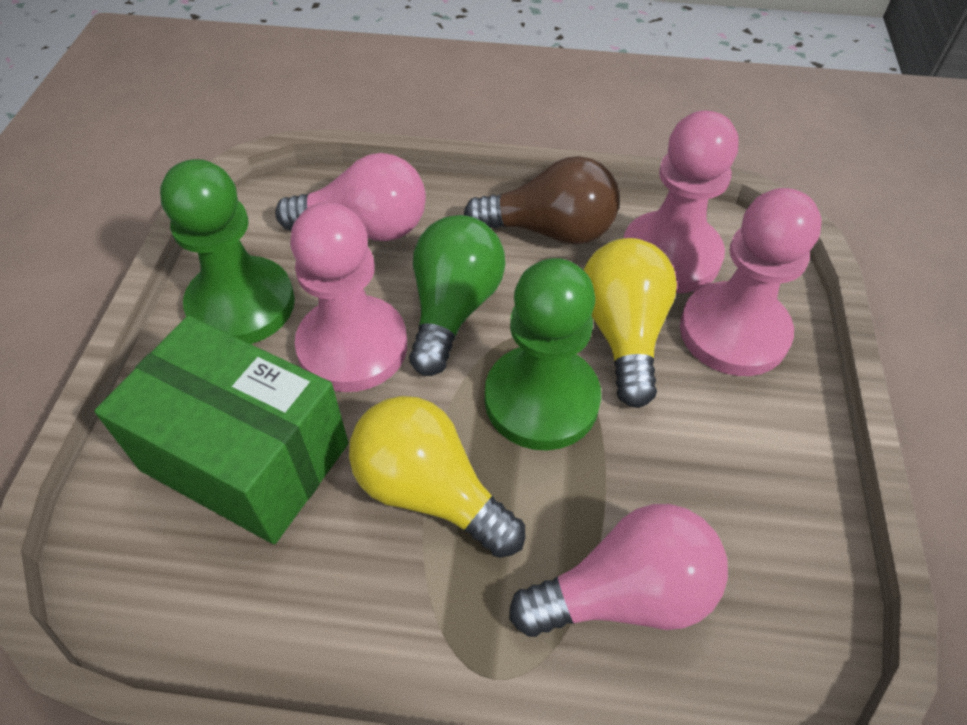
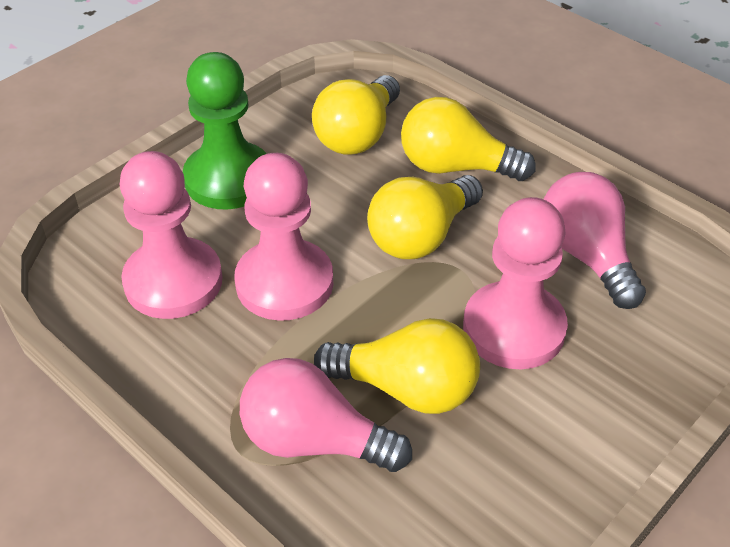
brown light bulb: [464,156,620,245] = 1 -> none = 0
green box: [94,315,349,544] = 1 -> none = 0
green light bulb: [409,215,505,376] = 1 -> none = 0
green pawn: [160,159,295,344] [485,258,601,451] = 2 -> [183,52,267,210] = 1
yellow light bulb: [349,396,525,558] [583,238,677,408] = 2 -> [312,75,400,155] [314,318,480,414] [367,175,483,259] [401,97,536,181] = 4

